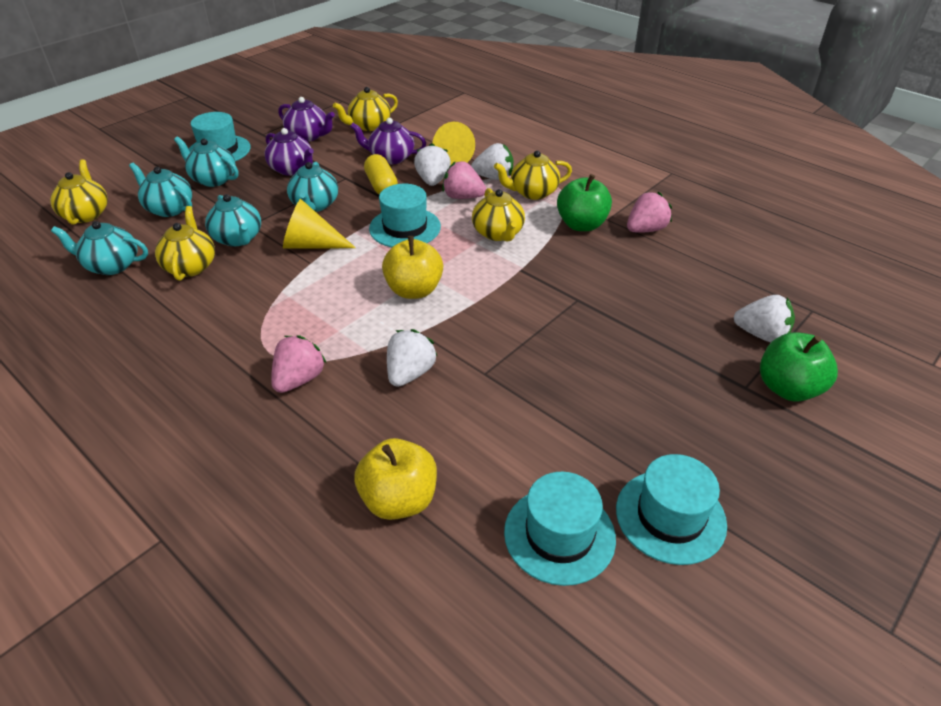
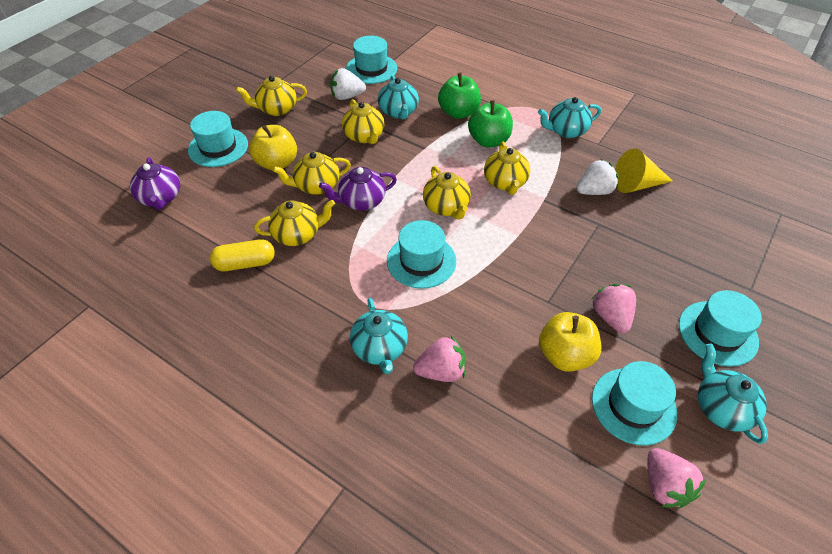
purple teapot: [265,128,314,176] [278,97,335,142] [350,118,426,164] = 3 -> [130,157,180,210] [319,167,397,210] = 2
turquoise hat: [189,112,251,161] [369,184,441,247] [504,472,616,586] [616,454,727,565] = 4 -> [188,111,248,167] [346,36,397,84] [387,220,457,289] [592,361,677,446] [679,290,762,367] = 5
turquoise teapot: [51,221,148,275] [129,163,192,217] [174,136,238,187] [205,194,261,246] [287,162,338,212] = 5 -> [350,298,408,374] [378,75,419,119] [538,97,601,138] [698,344,768,444] = 4
white strawberry: [387,329,437,387] [414,143,451,186] [471,143,513,180] [734,295,795,342] = 4 -> [330,68,366,100] [576,159,619,195] = 2
yellow cone: [283,199,356,249] [432,122,475,166] = 2 -> [615,148,673,193] = 1
yellow teapot: [50,159,108,225] [155,206,215,281] [333,87,398,131] [472,188,525,241] [494,151,572,200] = 5 -> [236,76,307,116] [254,200,335,246] [272,152,351,195] [342,99,384,144] [423,166,471,220] [484,141,530,195] = 6

